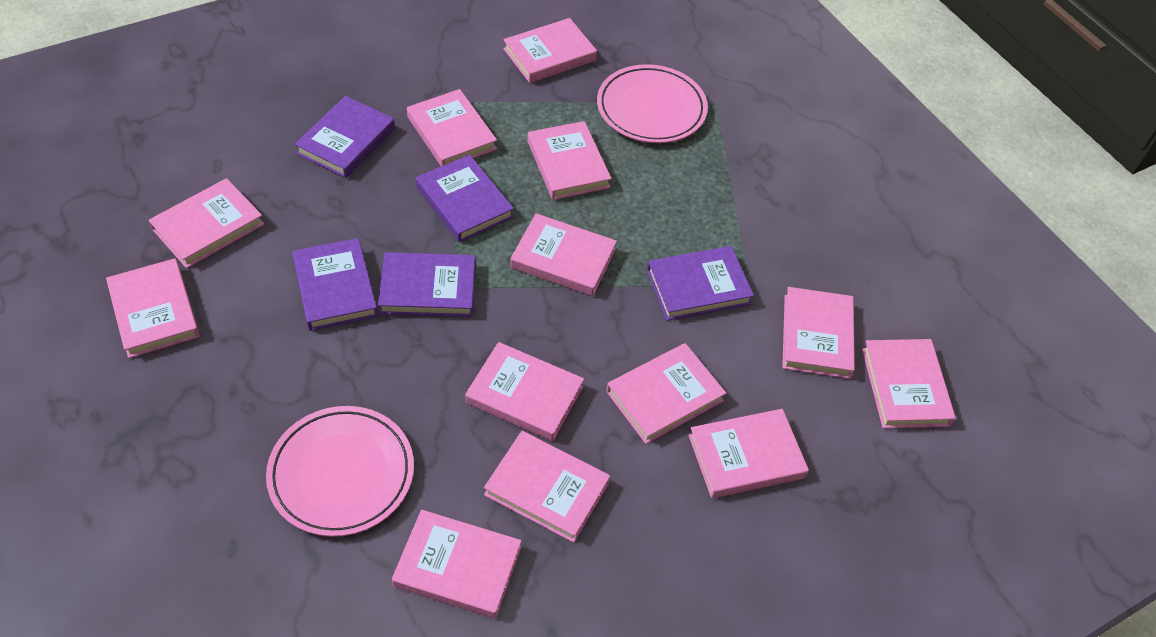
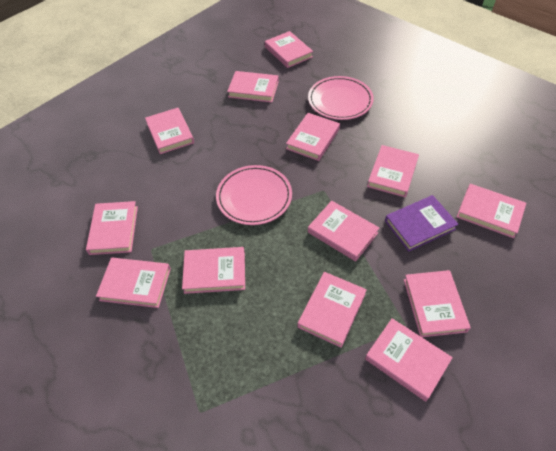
purple book: [292,238,378,331] [295,96,395,178] [378,252,475,317] [416,155,514,243] [647,246,754,321] = 5 -> [385,195,459,252] = 1

